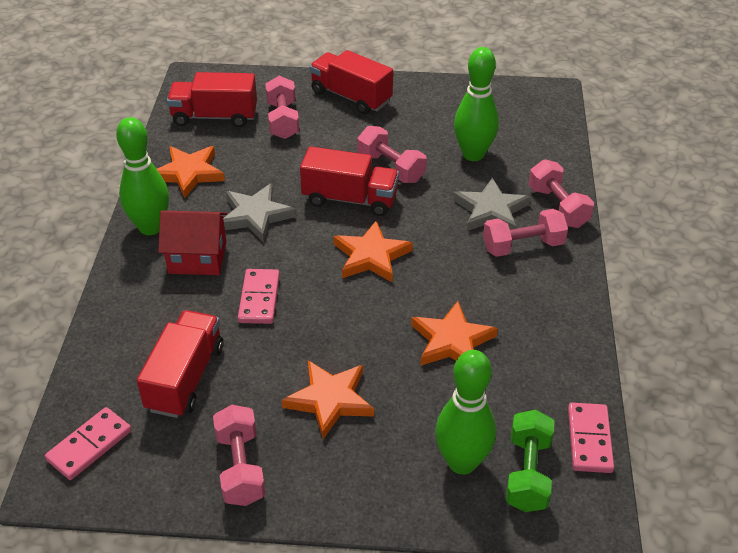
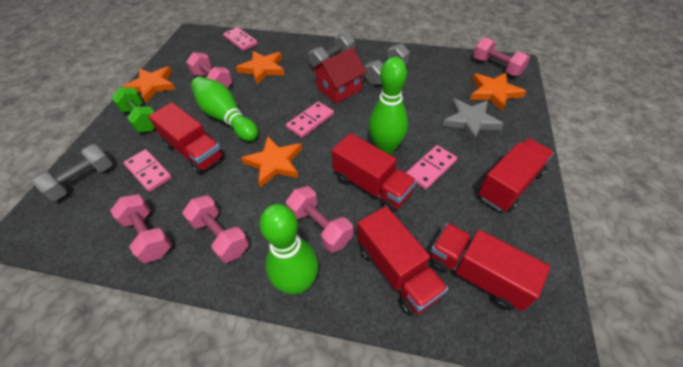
grey dumbbell: none = 0 -> [32,144,112,201] [308,32,355,69] [365,43,410,85] = 3
grey star: [223,183,296,242] [453,178,530,231] = 2 -> [442,99,504,143] = 1
pink domino: [45,407,132,480] [238,269,280,324] [568,403,614,473] = 3 -> [124,149,172,192] [223,27,258,51] [286,102,334,138] [406,145,457,190] = 4
red truck: [137,310,223,418] [167,72,257,127] [300,146,399,216] [310,50,393,114] = 4 -> [148,102,225,174] [332,133,417,213] [357,206,448,316] [430,223,550,311] [479,138,554,212] = 5

